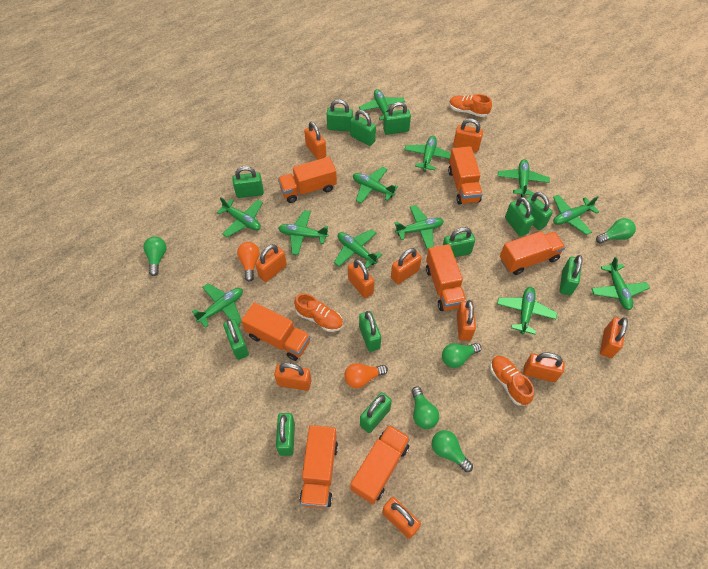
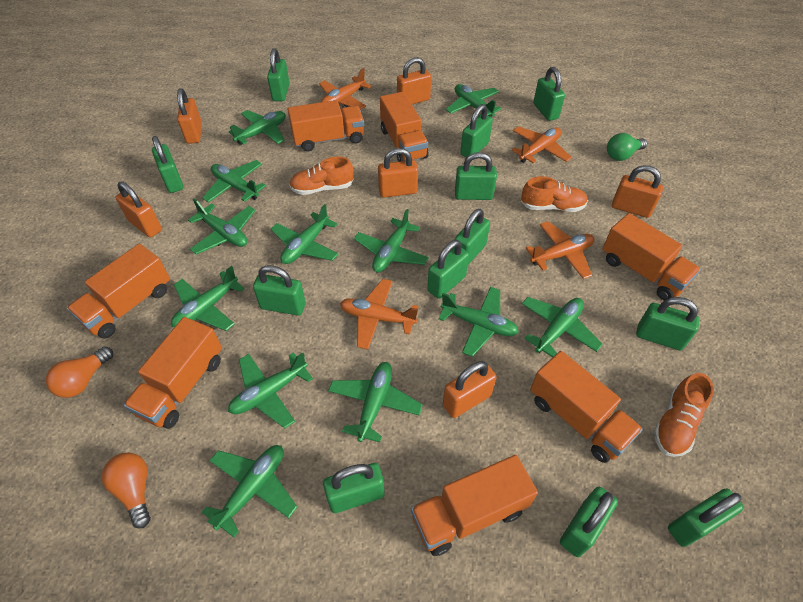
green light bulb: [143,236,167,276] [412,386,439,429] [432,430,473,472] [442,343,481,368] [596,218,636,244] = 5 -> [607,133,647,161] = 1
orange padlock: [255,244,287,282] [274,363,311,391] [304,122,326,160] [348,259,374,298] [382,497,421,539] [391,248,422,284] [453,118,483,152] [457,300,476,341] [523,353,565,382] [600,317,628,358] = 10 -> [115,181,162,237] [177,88,202,144] [378,148,418,197] [397,57,431,104] [443,361,497,418] [612,165,663,218] = 6
orange plane: none = 0 -> [319,68,371,110] [340,279,418,350] [512,126,572,163] [526,221,595,279] = 4

